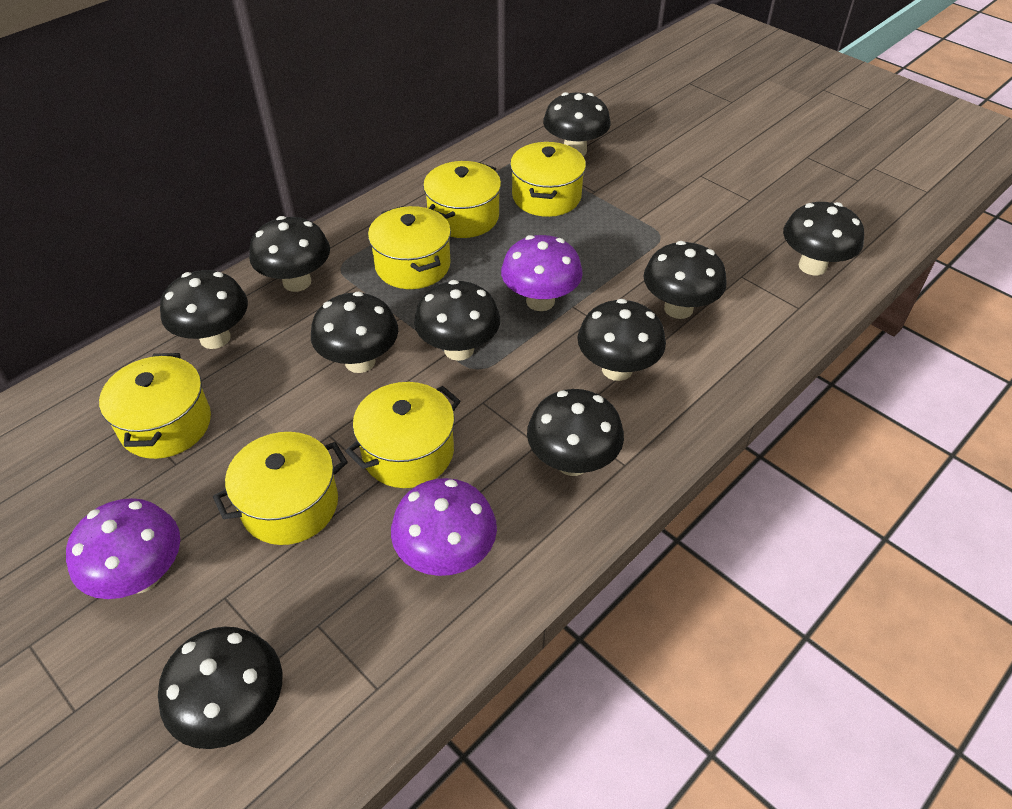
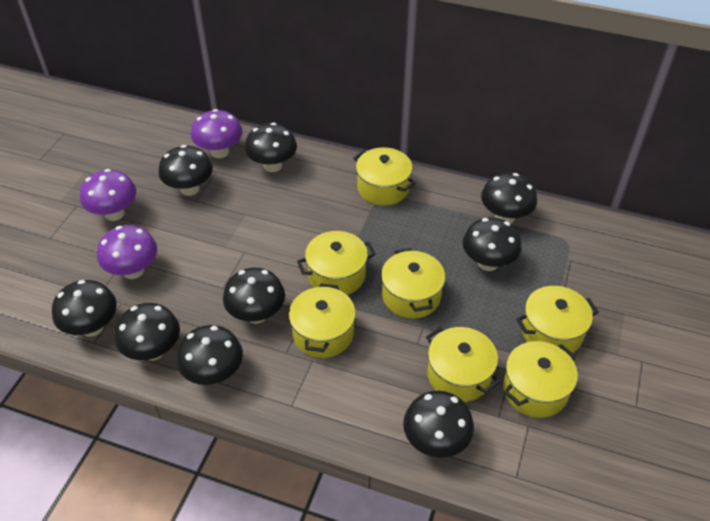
black mushroom: [158,627,282,749] [160,270,248,349] [249,216,330,292] [311,292,398,373] [414,280,500,361] [527,389,624,476] [543,92,611,156] [577,299,666,381] [644,241,727,319] [783,202,864,275] = 10 -> [52,280,117,337] [114,303,180,361] [159,145,213,196] [176,325,243,385] [223,268,285,324] [245,122,297,172] [403,391,474,458] [462,217,522,271] [481,173,537,224] = 9
yellow pot: [99,353,211,459] [213,432,348,545] [345,382,461,488] [368,206,451,289] [423,161,501,238] [510,142,586,217] = 6 -> [289,284,356,358] [297,231,376,295] [353,147,416,206] [381,248,445,319] [426,327,500,402] [503,341,578,418] [516,286,599,353] = 7

